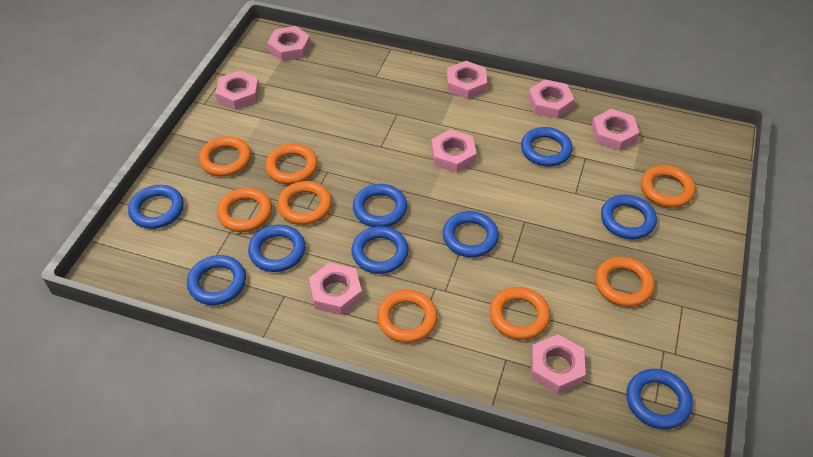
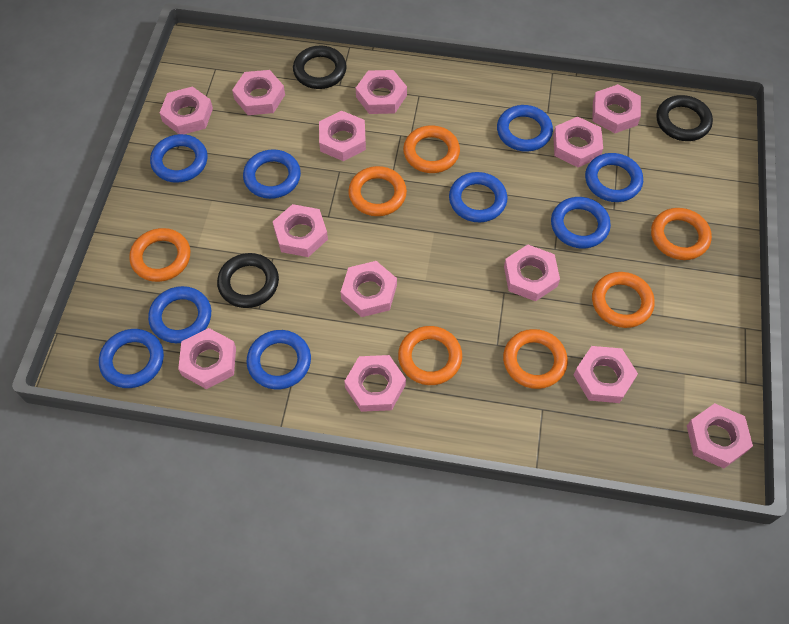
black ring: none = 0 -> [217,253,279,308] [293,46,347,89] [656,95,713,141] = 3
orange ring: [199,136,251,176] [217,188,272,232] [265,144,318,184] [277,181,332,225] [377,290,438,343] [490,287,550,340] [595,257,655,307] [641,165,695,208] = 8 -> [129,228,190,282] [348,166,407,216] [398,326,462,385] [403,125,460,173] [503,329,568,389] [592,272,655,328] [651,208,712,260] = 7
pink nut: [215,71,260,110] [267,26,311,62] [309,263,362,315] [431,129,477,173] [447,61,487,99] [528,79,574,119] [531,334,586,394] [591,109,639,151] = 8 -> [160,86,213,134] [178,328,236,389] [232,70,285,115] [273,204,328,257] [319,111,366,161] [341,261,397,317] [344,355,406,412] [356,70,407,114] [504,244,560,301] [553,117,603,167] [574,346,638,403] [592,84,641,133] [687,403,753,468] = 13

